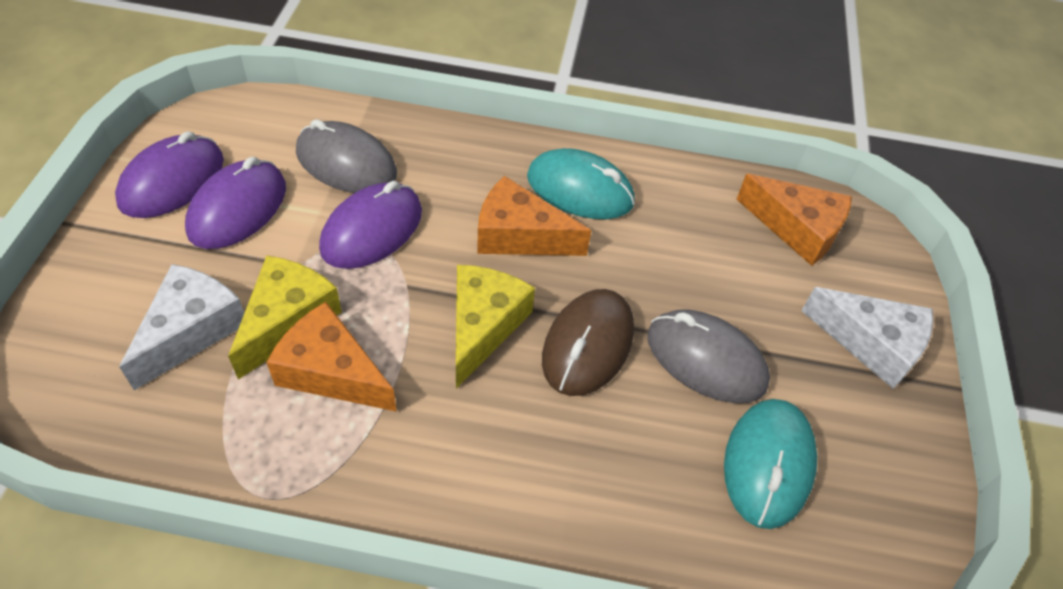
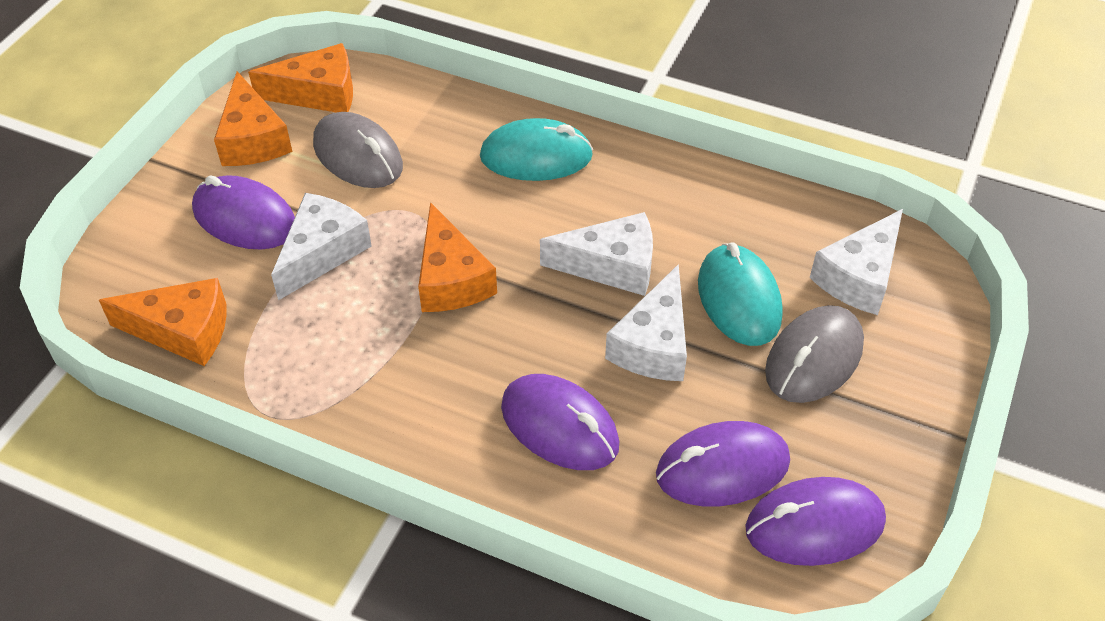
brown mouse: [542,289,634,396] = 1 -> none = 0
orange cheese: [266,302,397,412] [477,176,591,256] [737,174,852,266] = 3 -> [99,278,227,366] [214,71,292,166] [248,43,353,112] [418,202,497,312] = 4
purple mouse: [115,131,224,218] [185,157,286,249] [319,181,422,269] = 3 -> [192,175,295,249] [501,374,619,470] [656,421,790,507] [745,477,886,566] = 4
white cheese: [119,264,244,390] [801,287,933,389] = 2 -> [271,193,372,300] [540,212,653,296] [605,264,687,381] [810,209,903,315] = 4
yellow cheese: [228,256,342,380] [456,265,535,388] = 2 -> none = 0

